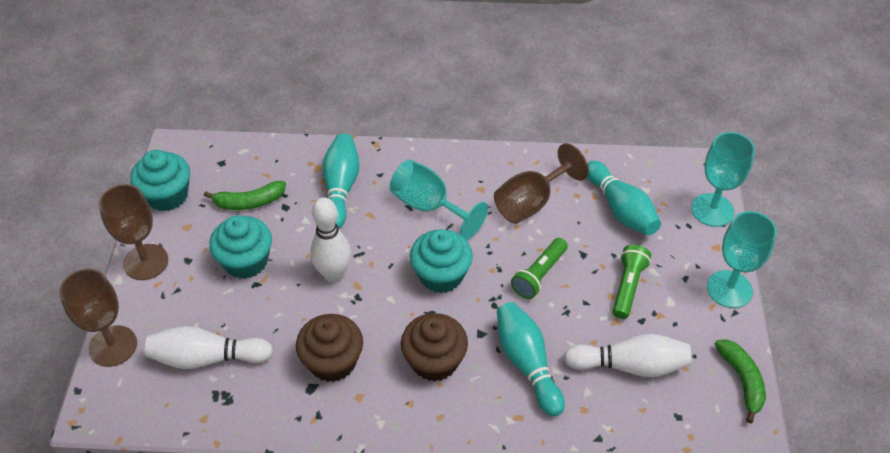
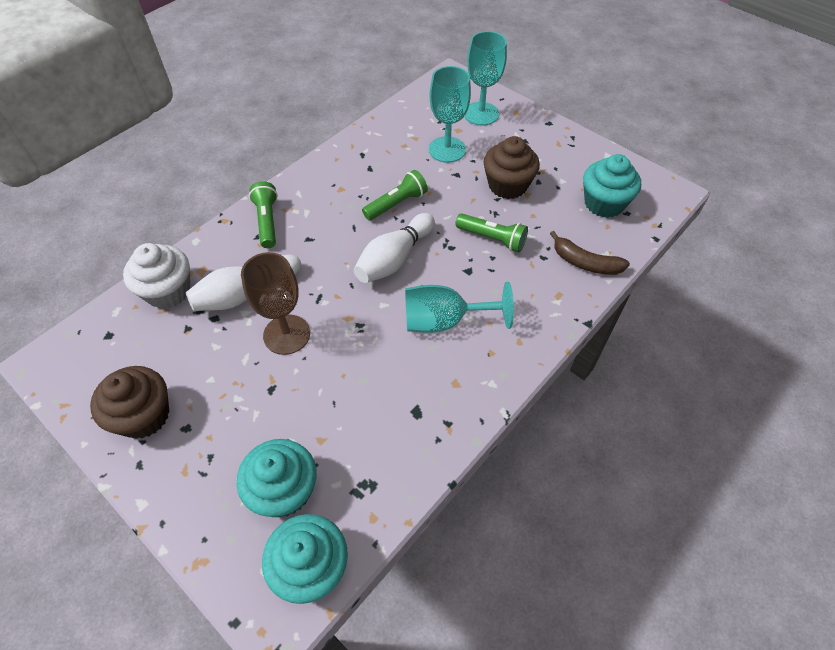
brown banana: none = 0 -> [550,231,630,275] = 1
brown goblet: [59,269,137,367] [99,184,168,280] [494,143,589,224] = 3 -> [241,252,310,355] = 1
green banana: [204,181,286,210] [715,339,766,424] = 2 -> none = 0
green flashlight: [511,238,568,299] [613,245,651,319] = 2 -> [249,181,278,248] [362,170,428,220] [455,213,528,253] = 3
turquoise bowling pin: [323,134,360,229] [497,302,565,416] [587,161,661,235] = 3 -> none = 0
white bowling pin: [145,326,273,369] [310,197,351,283] [564,334,691,377] = 3 -> [186,255,301,311] [354,213,435,283] = 2
white cupcake: none = 0 -> [123,243,190,309] = 1

